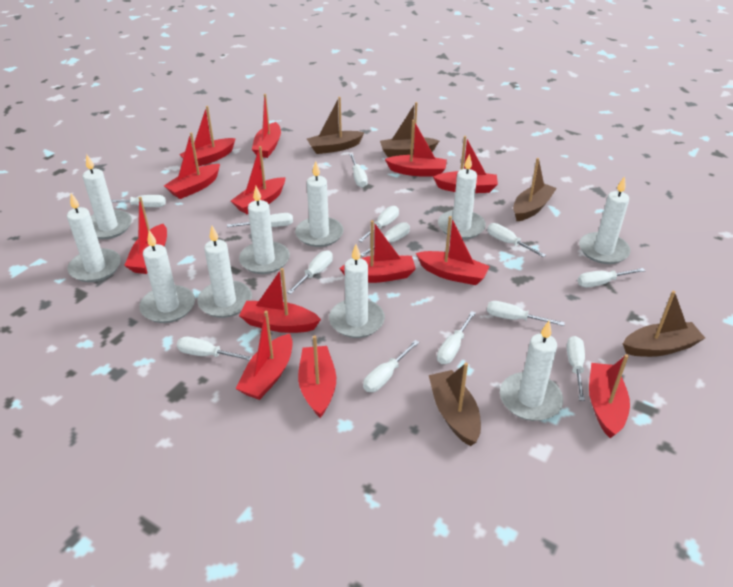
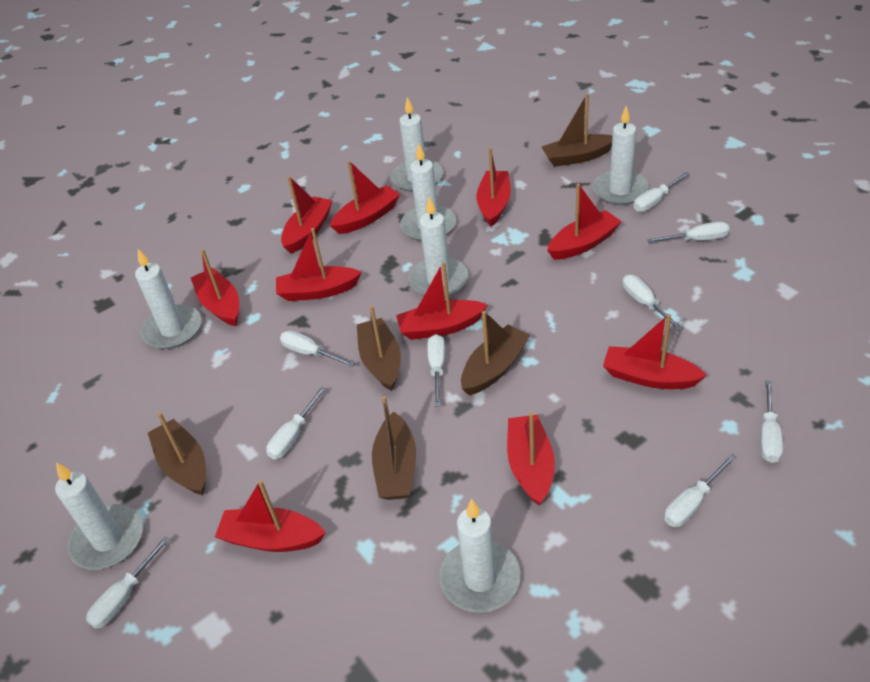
red boat: [124,197,167,274] [164,132,220,199] [179,106,236,167] [231,146,285,214] [235,311,293,400] [239,268,321,333] [252,94,281,158] [298,335,336,418] [339,220,416,283] [385,120,447,177] [416,216,490,285] [433,136,498,193] [589,354,630,438] = 13 -> [191,249,239,326] [215,480,326,552] [276,228,362,301] [281,176,333,254] [330,161,400,234] [396,262,488,340] [476,148,511,227] [507,412,555,506] [547,184,622,260] [603,314,707,389] = 10
white candle: [67,193,121,282] [82,154,132,239] [139,230,195,323] [197,226,252,318] [239,186,290,274] [295,161,344,247] [329,244,385,338] [438,154,486,239] [500,321,563,421] [579,176,631,264] = 10 -> [55,462,143,570] [135,249,202,349] [391,97,443,192] [401,143,456,241] [409,197,469,298] [439,499,521,613] [593,106,649,205] = 7
white screwdriver: [111,195,166,207] [177,337,252,361] [227,213,293,227] [287,250,333,294] [349,153,368,188] [358,206,399,242] [360,222,410,257] [363,340,419,392] [437,311,476,364] [487,223,546,257] [487,301,565,326] [567,336,585,401] [578,268,646,287] = 13 -> [86,537,170,629] [266,386,326,459] [280,330,355,367] [427,334,445,406] [623,275,683,331] [634,172,690,212] [647,222,730,243] [664,455,736,527] [760,380,783,463] = 9

